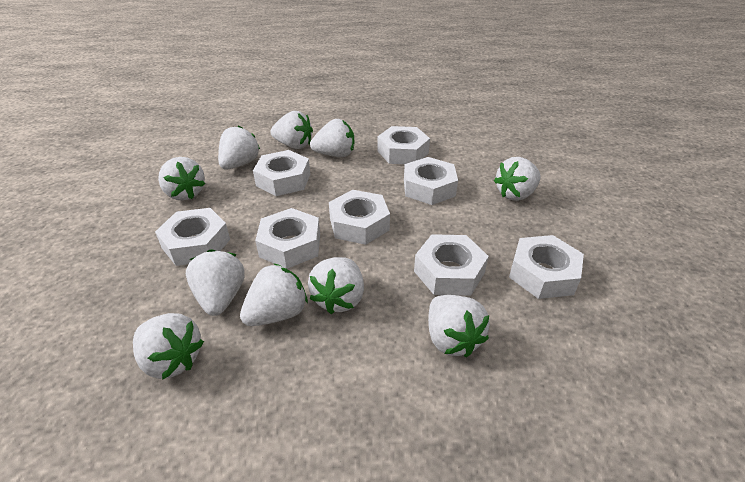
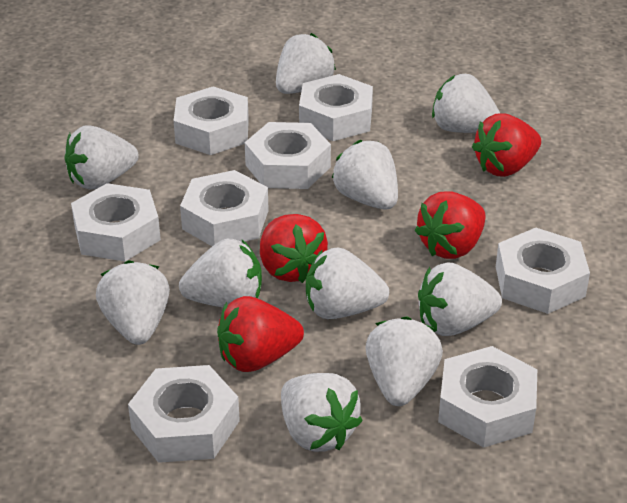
red strawberry: none = 0 -> [217,296,304,372] [260,214,328,283] [414,191,486,259] [472,114,541,177] = 4

